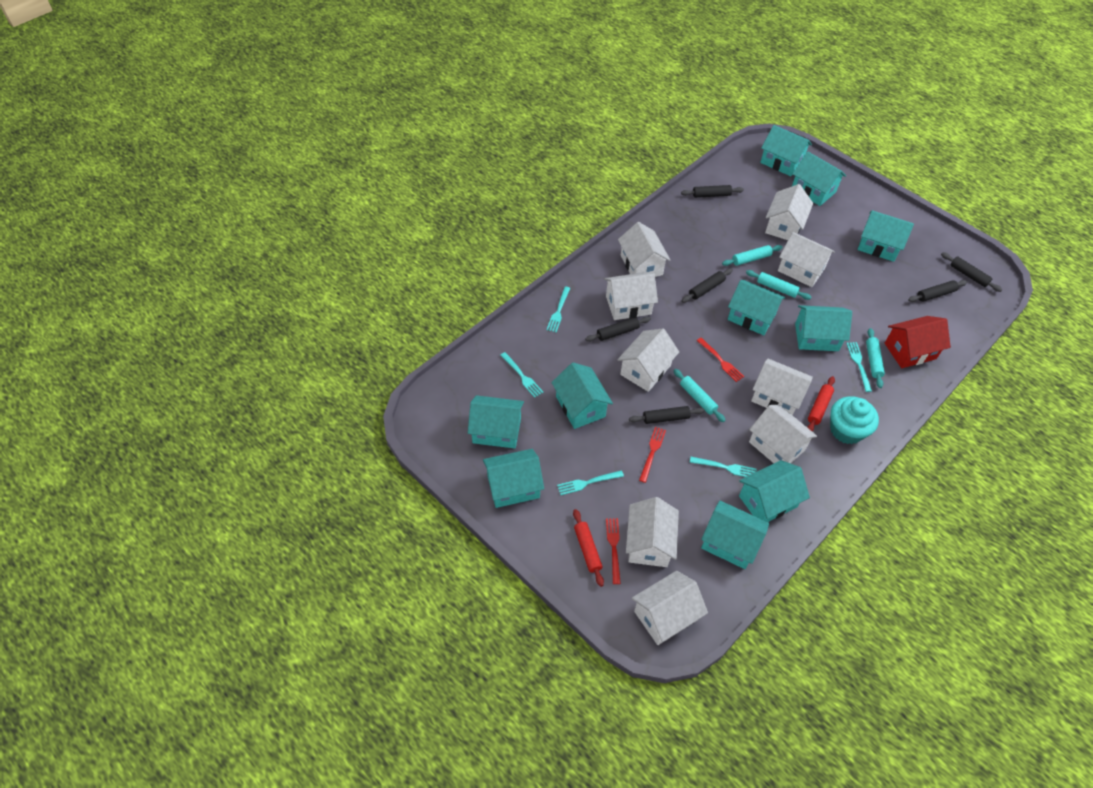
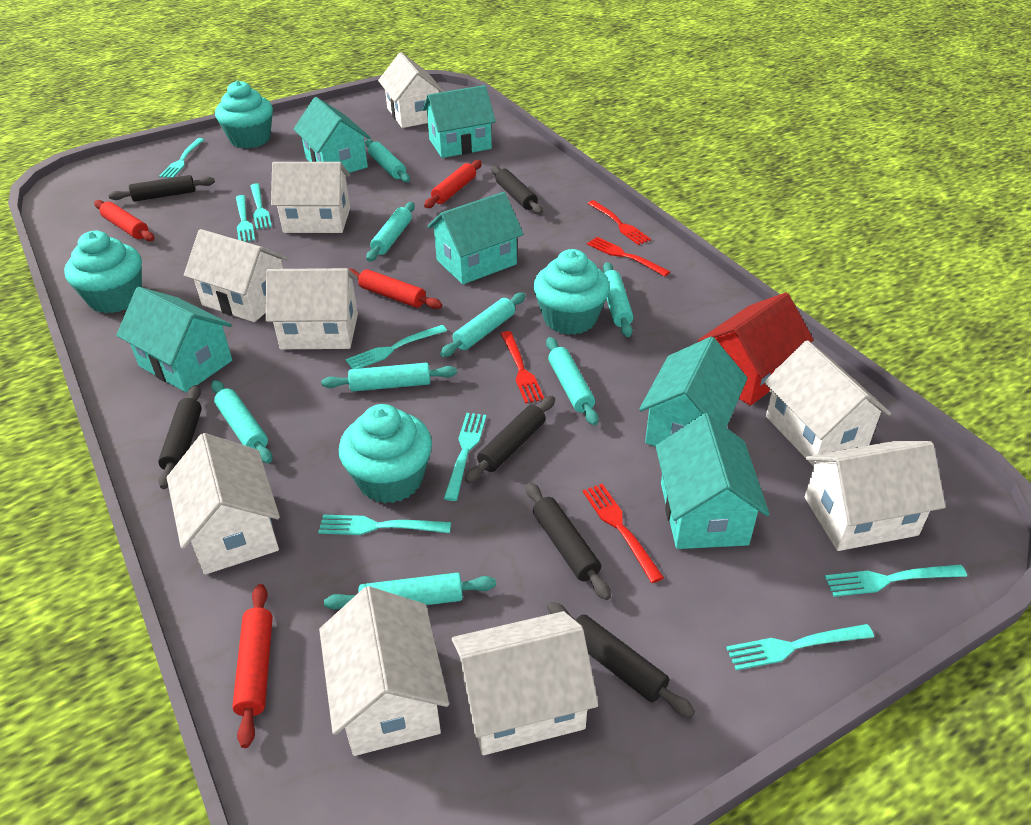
red fork: [606,518,621,584] [639,427,666,483] [697,338,744,382] = 3 -> [501,331,544,404] [583,484,664,583] [587,200,651,245] [587,237,670,277] = 4
red rolling pin: [573,509,604,587] [807,376,835,432] = 2 -> [94,200,155,242] [232,584,273,748] [348,268,442,309] [424,160,482,208] = 4
turquoise cupcake: [830,396,879,444] = 1 -> [64,231,142,313] [215,80,273,149] [339,404,432,504] [534,249,610,335] = 4
turquoise fork: [500,352,543,398] [546,287,570,332] [557,470,624,495] [690,457,757,477] [846,342,872,392] = 5 -> [159,138,204,178] [236,195,255,242] [250,183,272,229] [318,515,451,535] [346,325,447,369] [444,413,486,501] [726,624,874,670] [825,565,967,597] = 8
turquoise house: [468,395,524,448] [483,449,544,508] [551,363,613,429] [701,501,769,569] [728,280,785,335] [739,460,810,522] [760,125,812,176] [792,152,846,206] [795,305,852,351] [858,210,914,262] = 10 -> [116,287,232,392] [294,97,371,173] [422,85,496,158] [427,192,523,284] [639,337,747,446] [656,413,770,549] = 6
turquoise rolling pin: [673,369,726,422] [722,245,783,266] [746,270,812,300] [866,328,885,388] = 4 -> [211,380,272,464] [321,363,457,392] [324,573,496,610] [365,139,410,182] [366,202,415,262] [440,292,526,357] [546,337,599,425] [603,262,633,337] = 8

